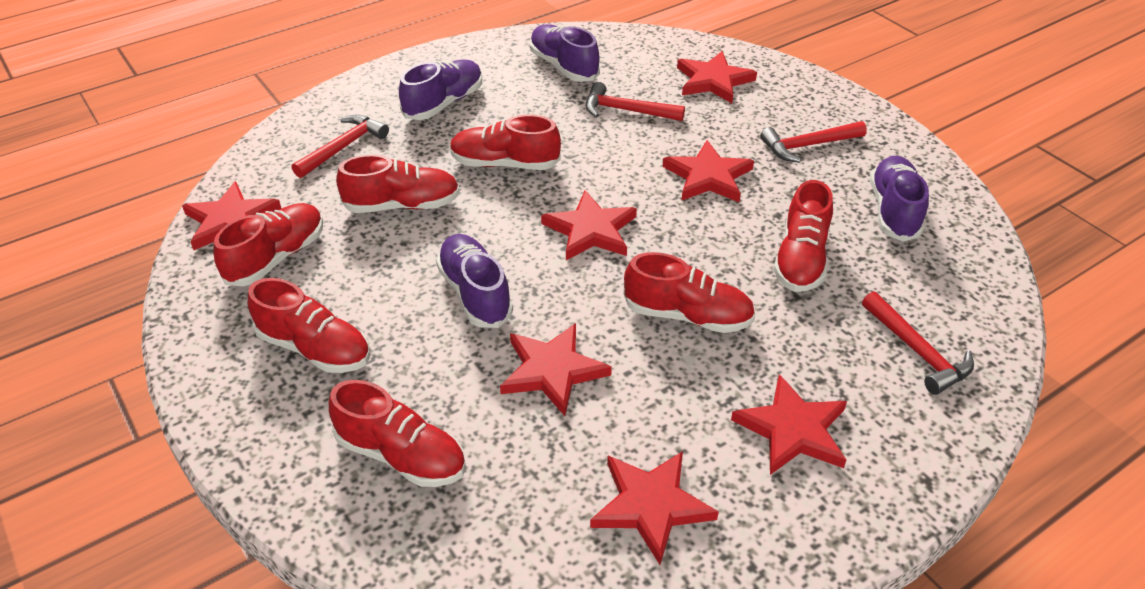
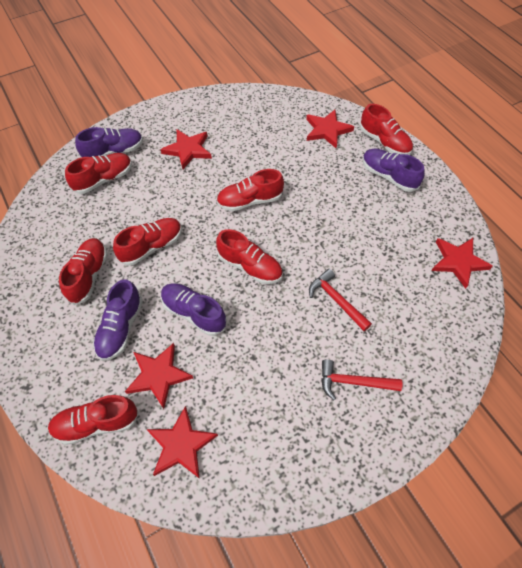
red hammer: [292,115,389,178] [586,82,685,121] [760,121,867,163] [862,291,974,395] = 4 -> [309,269,372,331] [321,359,402,400] = 2
red star: [182,181,281,250] [500,323,612,416] [541,190,637,260] [590,451,719,565] [663,140,754,202] [677,51,757,103] [731,374,847,475] = 7 -> [125,343,193,409] [146,406,218,479] [160,129,212,169] [306,110,354,148] [432,238,493,289] = 5

